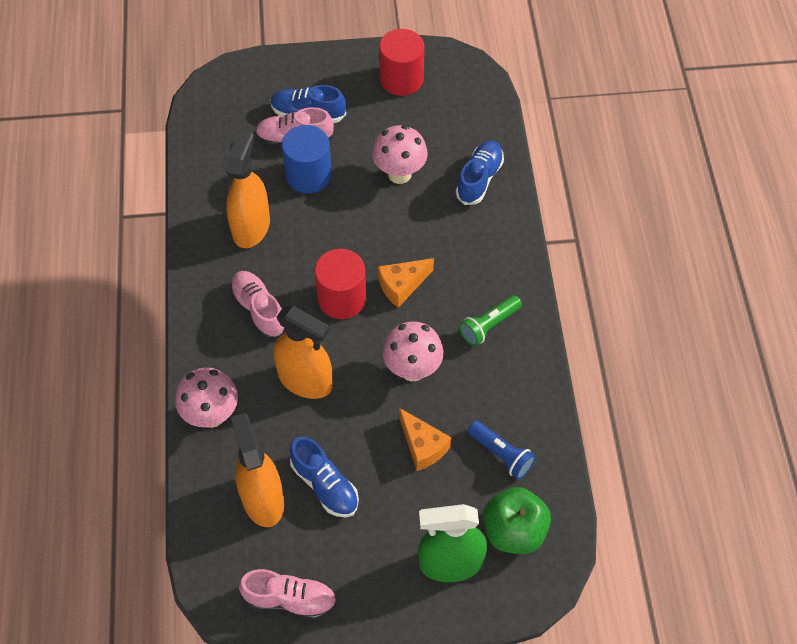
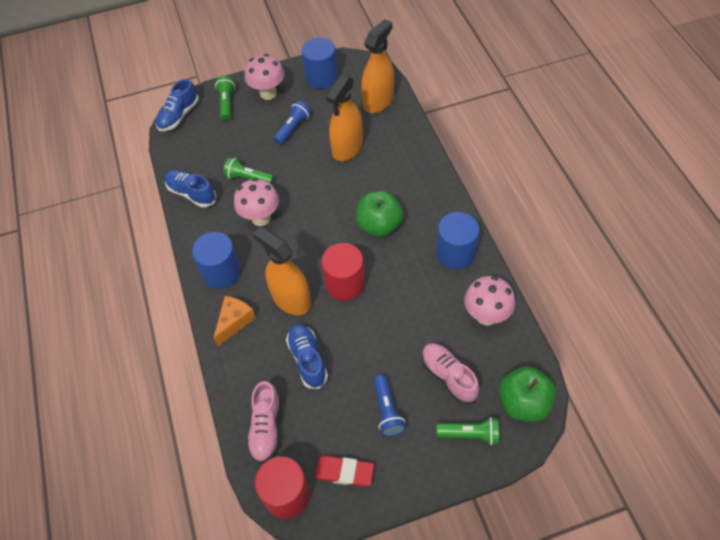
blue cylinder: [282,125,332,194] = 1 -> [192,232,241,289] [302,37,338,89] [436,212,480,270] = 3
blue flashlight: [468,421,536,479] = 1 -> [274,101,311,145] [374,375,406,437] = 2
green apple: [483,487,551,554] = 1 -> [356,191,403,237] [499,366,556,422] = 2
green flashlight: [459,295,522,346] = 1 -> [215,76,235,121] [223,157,274,185] [436,417,499,445] = 3
green spray bottle: [418,504,487,582] = 1 -> none = 0
orange cheese: [378,258,434,308] [399,408,451,471] = 2 -> [213,296,256,347] = 1
pink shoe: [230,271,286,339] [239,569,337,619] [255,107,334,146] = 3 -> [247,381,281,463] [422,343,479,404] = 2
red eraser: none = 0 -> [315,456,374,487] = 1

